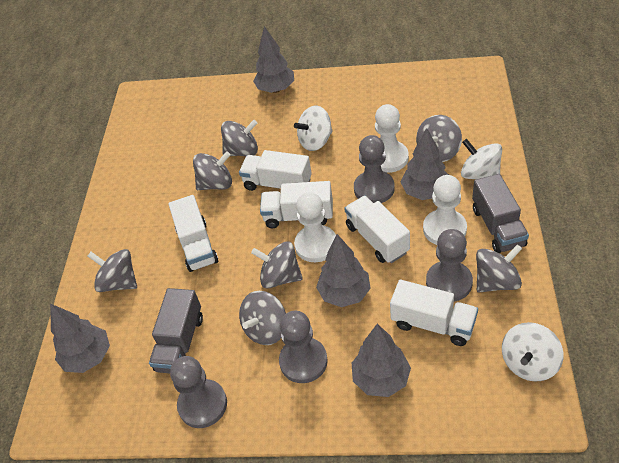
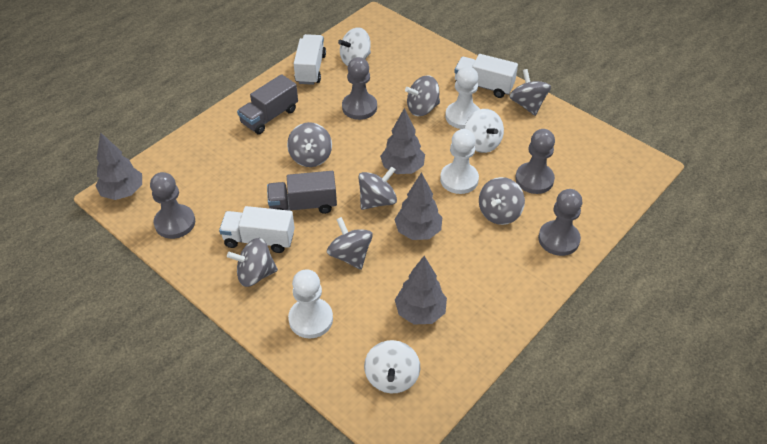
grey tree: [50,304,110,373] [253,26,294,93] [316,234,371,307] [352,324,411,397] [401,128,449,200] = 5 -> [96,132,142,200] [380,108,425,174] [394,172,442,240] [395,256,447,325] = 4
white truck: [168,195,218,272] [239,150,312,191] [260,181,333,228] [344,196,410,263] [390,280,478,346] = 5 -> [219,206,295,253] [294,34,326,85] [454,54,518,98] = 3

